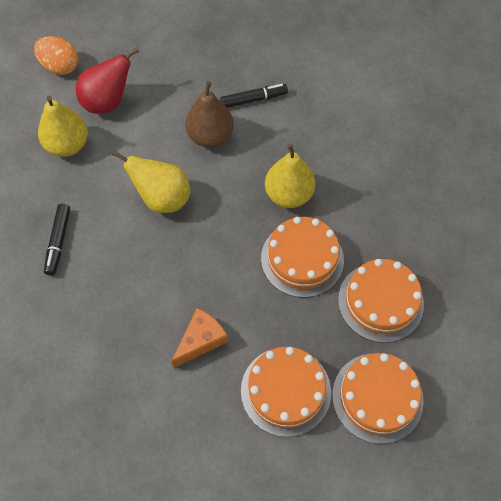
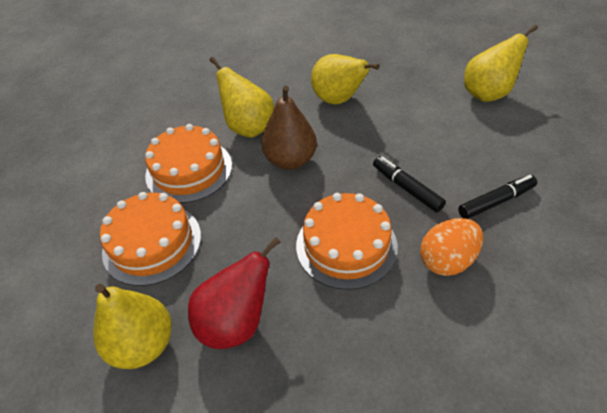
orange cake: [241,347,331,437] [261,217,344,298] [332,353,424,444] [338,259,424,343] = 4 -> [100,192,201,286] [145,124,232,203] [296,193,398,290] = 3
orange cheese: [171,308,228,368] = 1 -> none = 0
yellow pear: [38,96,88,157] [111,150,190,213] [265,144,315,208] = 3 -> [93,284,172,369] [210,57,274,138] [311,54,380,104] [464,25,538,102] = 4

